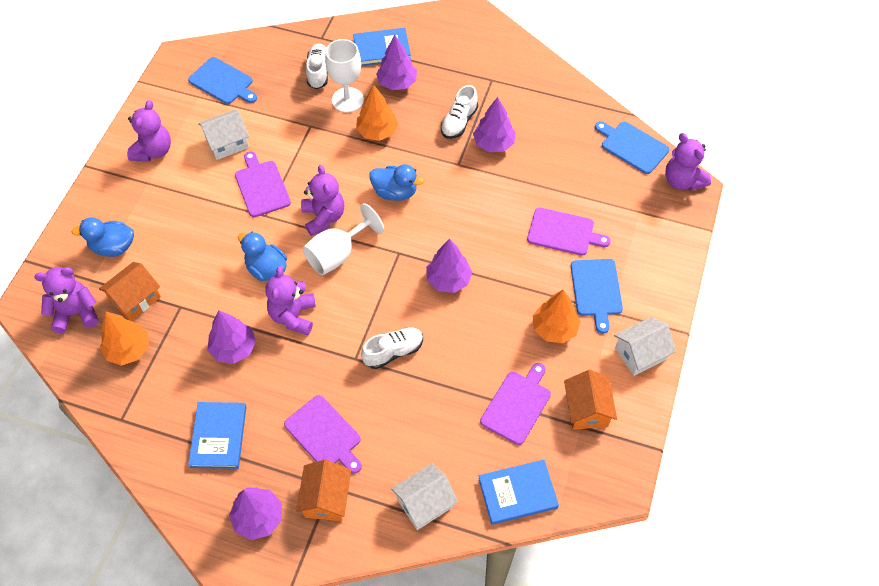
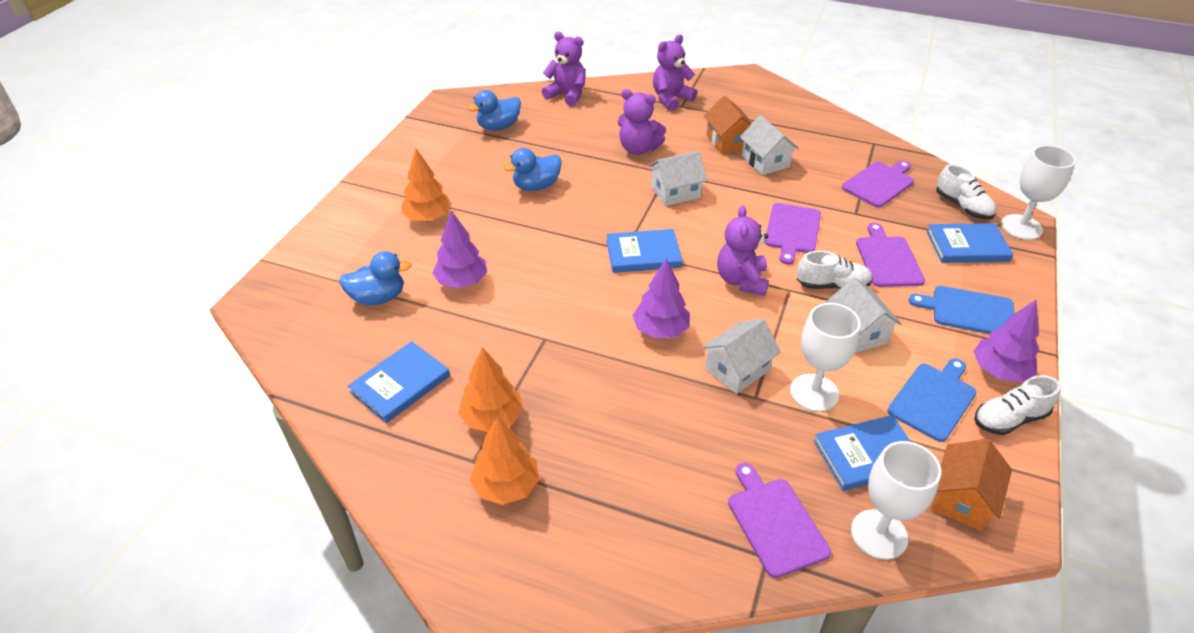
blue book: [188,402,246,469] [353,28,411,66] [478,460,559,525] = 3 -> [348,341,450,423] [606,229,683,273] [814,415,911,491] [926,223,1013,263] = 4
blue cutting board: [188,57,257,104] [571,259,623,334] [595,121,669,174] = 3 -> [887,358,976,442] [908,286,1015,334] = 2
orange house: [99,262,161,321] [296,460,351,521] [564,370,617,430] = 3 -> [704,96,752,154] [931,439,1012,531] = 2
purple teddy bear: [35,267,98,333] [127,100,171,161] [266,266,316,335] [301,165,344,236] [665,133,711,191] = 5 -> [542,32,586,106] [618,89,666,155] [653,35,697,111] [717,205,769,296] = 4
purple tree: [207,310,256,364] [229,487,282,540] [376,35,417,90] [426,238,472,293] [473,97,516,152] = 5 -> [432,211,487,288] [632,258,690,338] [973,300,1039,382] = 3
white goblet: [303,203,384,275] [325,39,364,113] = 2 -> [790,303,861,412] [851,441,941,560] [1001,145,1076,240] = 3
white house: [198,110,249,160] [391,464,458,530] [614,317,676,376] = 3 -> [648,151,707,206] [702,318,781,394] [740,115,799,175] [826,277,902,353] = 4

